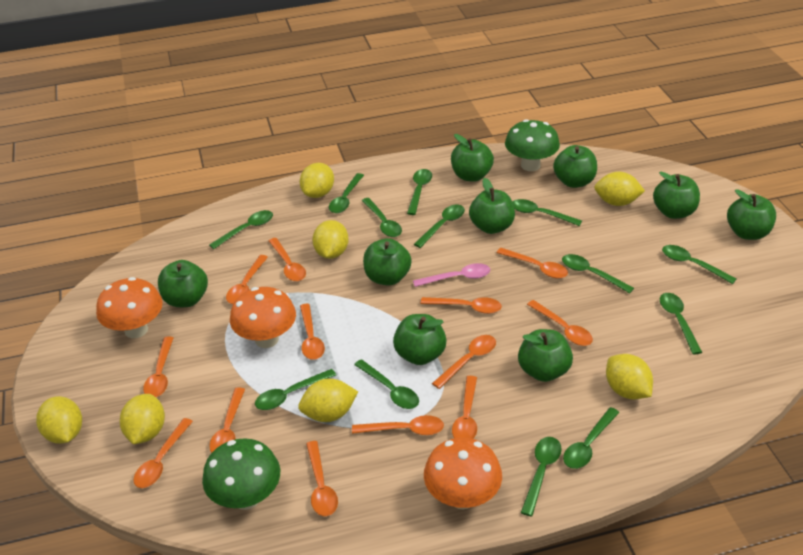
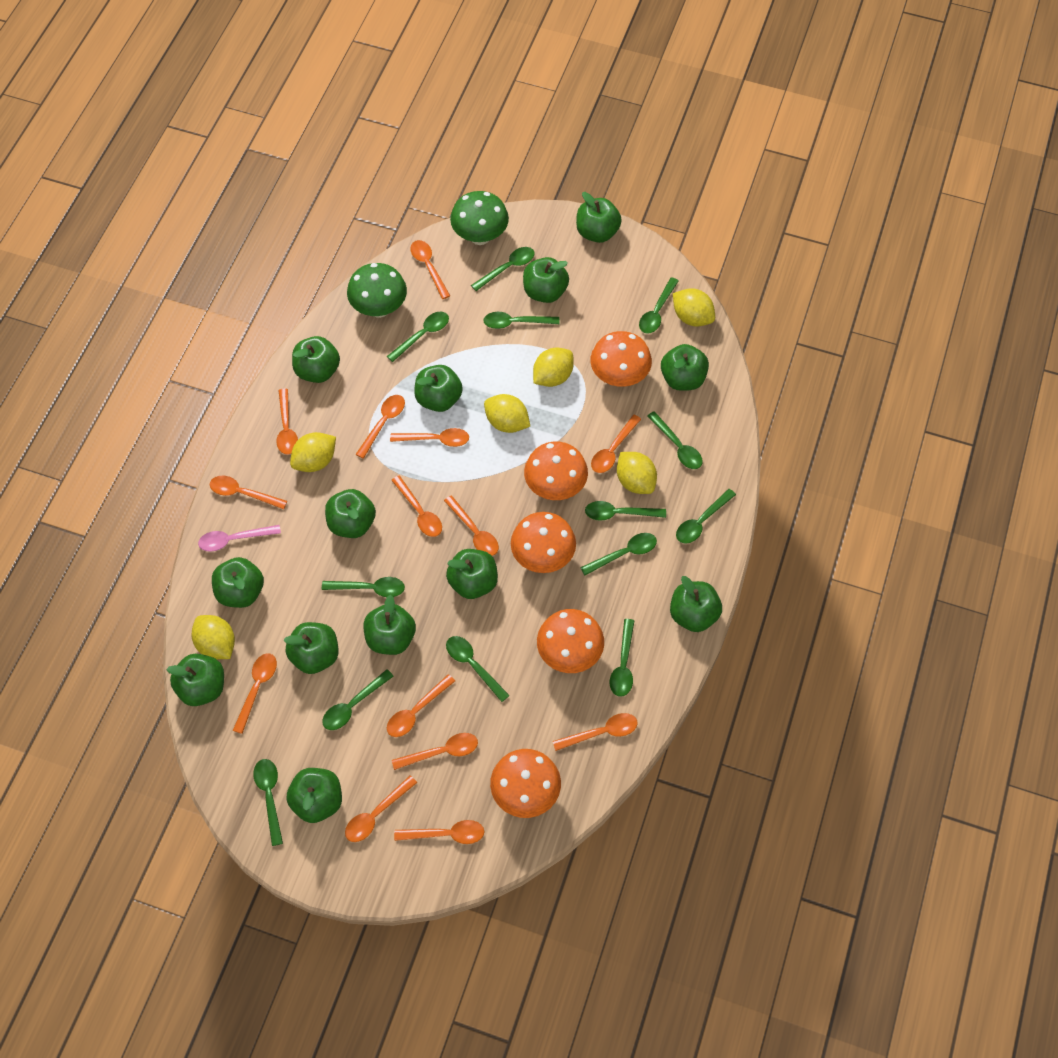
green apple: [158,260,208,307] [363,238,412,285] [393,314,446,365] [451,134,494,182] [469,178,515,234] [518,329,573,382] [553,145,597,188] [653,172,700,219] [727,189,776,240] = 9 -> [166,654,224,706] [212,557,264,608] [283,622,339,674] [286,768,342,823] [292,336,340,383] [325,489,376,538] [363,595,416,655] [414,365,463,412] [446,549,498,599] [523,257,569,303] [576,192,622,243] [661,344,709,391] [670,576,722,632] = 13
orange mushroom: [96,277,163,338] [230,287,296,348] [424,438,502,509] = 3 -> [490,749,561,818] [511,512,576,573] [524,441,588,500] [537,609,604,673] [591,331,652,387] = 5
orange spoon: [133,418,193,488] [143,337,173,397] [209,387,245,453] [226,255,268,304] [269,238,306,281] [300,304,325,360] [306,441,338,516] [352,415,444,435] [420,297,502,314] [432,335,496,389] [452,376,477,439] [497,248,568,278] [527,300,593,346] = 13 -> [210,476,287,509] [233,653,277,734] [276,389,298,455] [345,775,417,842] [355,395,405,459] [387,674,455,737] [390,428,469,447] [391,476,442,537] [392,733,478,770] [394,820,485,844] [410,240,450,299] [444,496,499,556] [553,713,638,751] [591,415,641,473] = 14
yellow lemon: [36,396,82,444] [120,394,165,444] [298,378,358,422] [300,163,334,198] [312,220,349,259] [594,172,645,206] [606,354,653,399] = 7 -> [191,615,235,659] [290,432,336,472] [484,394,530,433] [533,348,574,387] [617,452,657,494] [673,288,715,327] = 6

